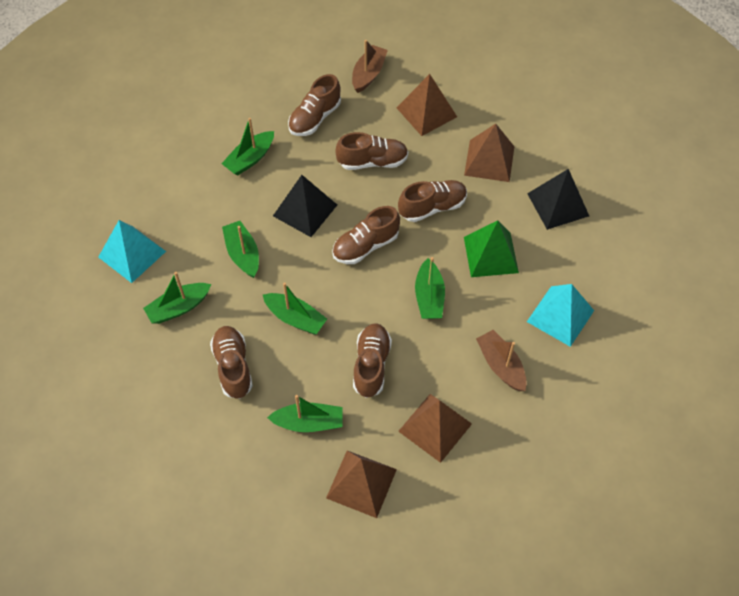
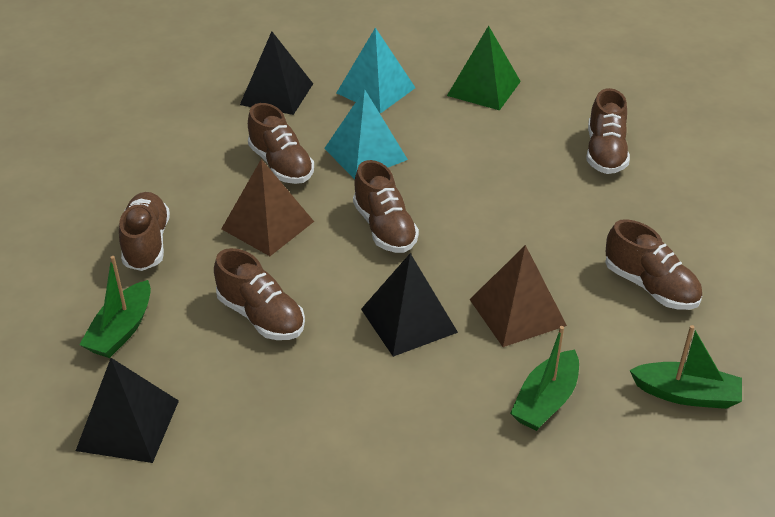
black pyramid: [273,175,337,237] [527,169,589,230] = 2 -> [76,358,179,463] [240,31,313,115] [361,253,458,357] = 3
brown boat: [352,40,388,93] [476,330,527,391] = 2 -> none = 0
brown pyramid: [326,451,397,518] [397,74,457,136] [398,394,472,463] [464,124,514,182] = 4 -> [221,159,314,256] [469,245,567,347] = 2
green boat: [143,272,211,324] [222,118,274,176] [222,221,259,278] [263,283,327,334] [267,395,343,432] [415,257,445,319] = 6 -> [79,256,151,358] [510,326,579,431] [630,325,742,409] = 3

